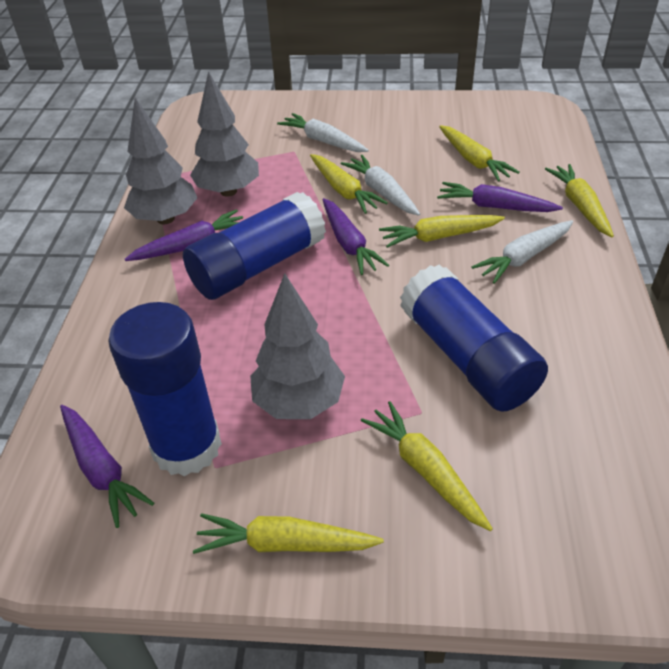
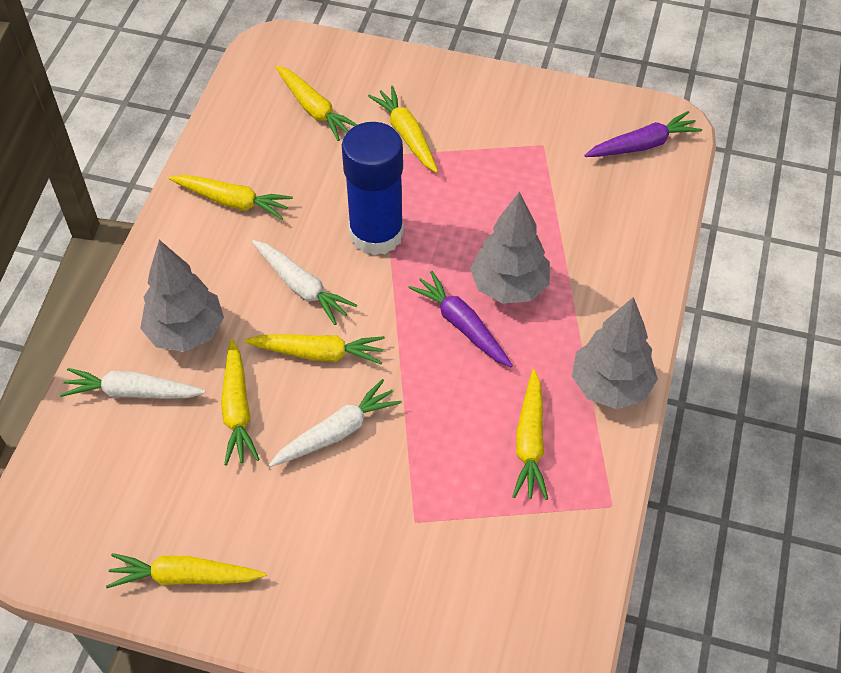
blue glue stick: [108,302,222,476] [183,192,326,300] [400,264,548,412] = 3 -> [342,122,404,256] = 1
purple carrot: [60,405,154,528] [125,209,243,261] [322,198,389,275] [437,182,563,212] = 4 -> [408,271,513,367] [584,111,702,157] = 2
yellow carrot: [193,513,384,554] [310,154,388,214] [361,401,493,531] [379,215,505,248] [439,125,520,182] [545,164,614,237] = 6 -> [106,553,266,588] [169,175,293,220] [221,339,260,466] [244,334,385,364] [276,65,357,141] [368,86,438,173] [512,369,548,500] = 7

